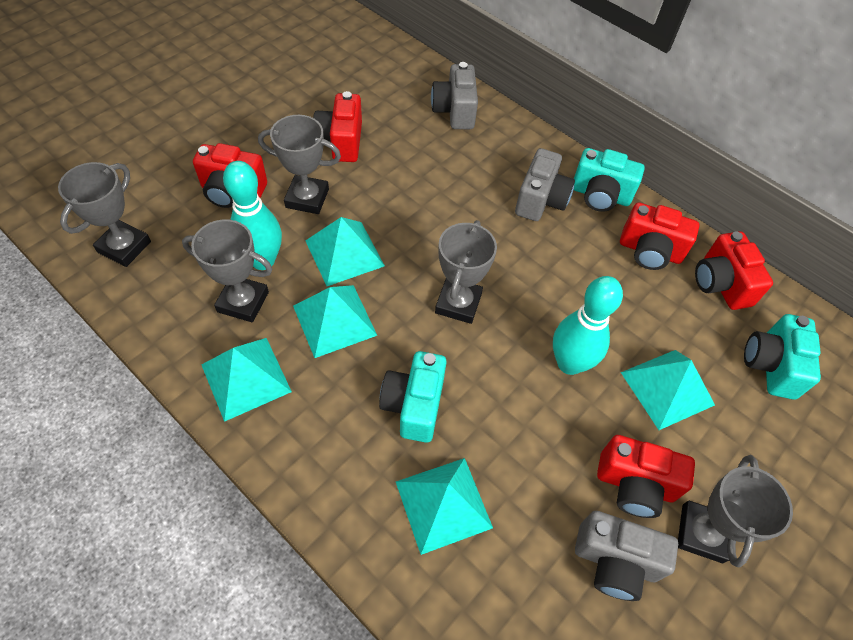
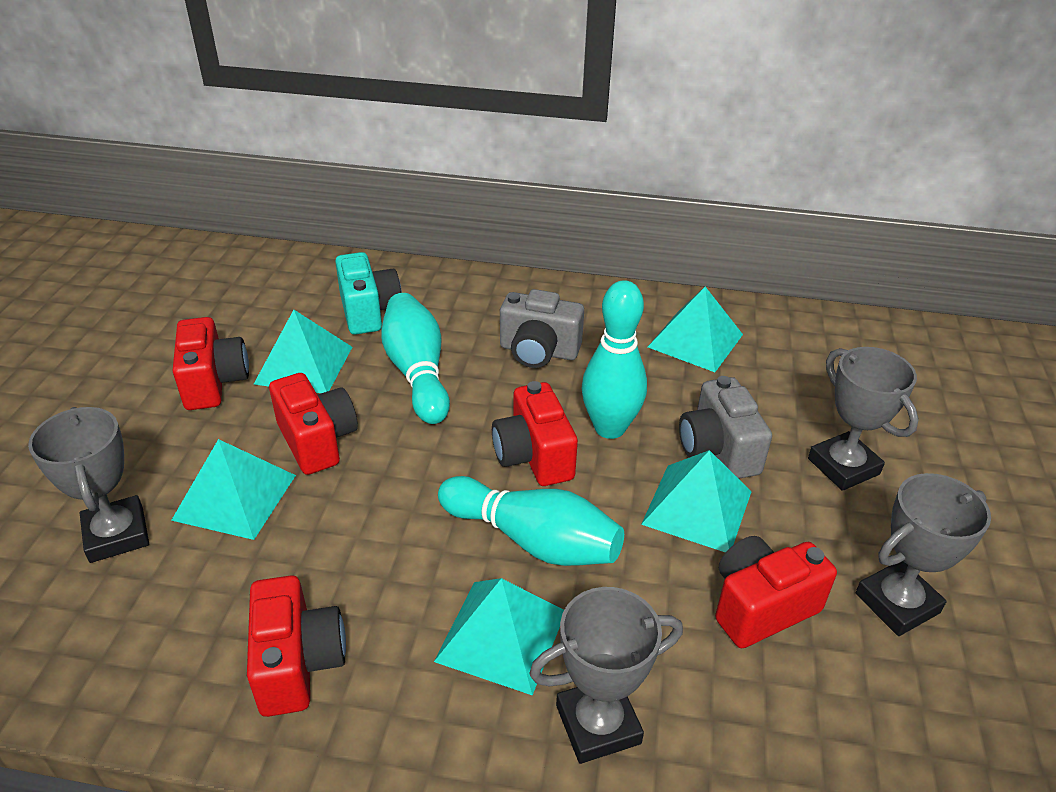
grey camera: [431,62,478,129] [515,148,575,221] [575,511,678,601] = 3 -> [500,289,584,368] [679,376,772,479] = 2
grey trophy: [58,162,151,267] [182,220,273,322] [258,115,341,214] [435,220,497,324] [678,455,793,568] = 5 -> [28,407,149,563] [529,587,683,764] [808,347,919,491] [856,473,991,636] = 4
turquoise bowling pin: [223,161,282,270] [553,276,623,375] = 2 -> [381,293,450,424] [438,476,624,566] [582,280,647,439] = 3
turquoise camera: [379,351,447,443] [574,148,645,212] [744,314,821,400] = 3 -> [335,252,402,335] = 1

